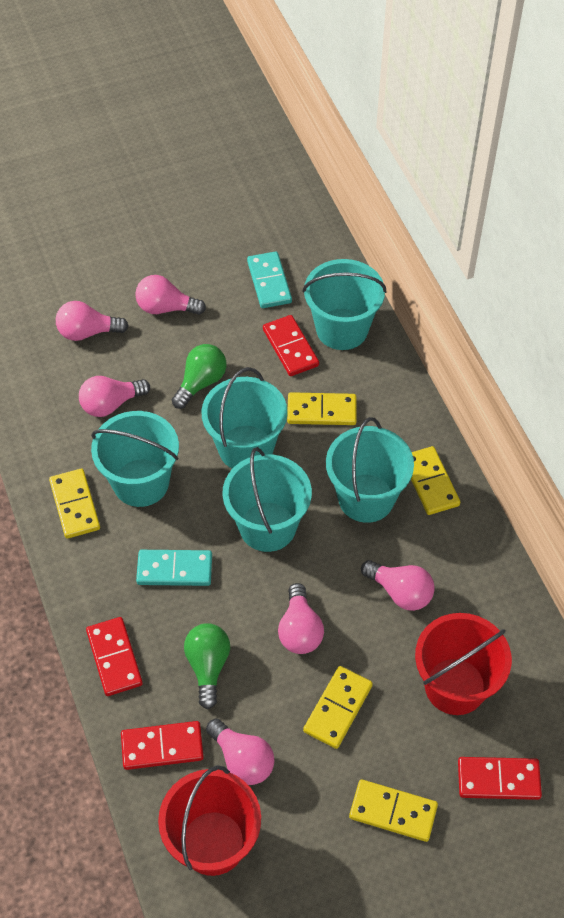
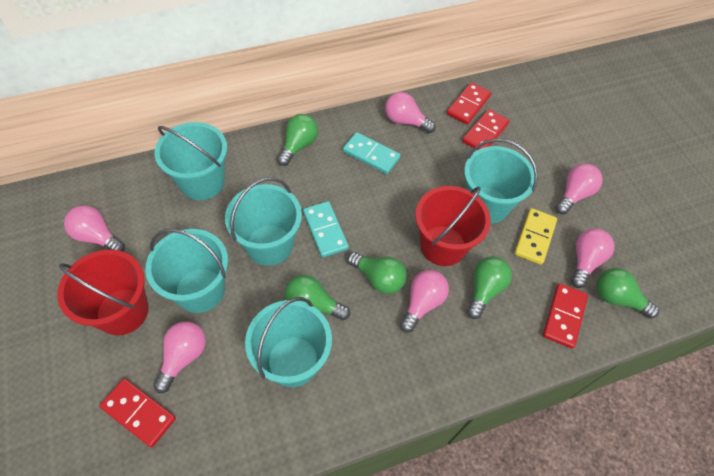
green light bulb: [172,344,226,409] [184,623,230,709] = 2 -> [277,114,318,166] [285,275,350,320] [347,252,407,294] [467,256,512,319] [596,268,659,319] = 5
yellow domino: [49,469,100,539] [287,392,357,425] [303,666,373,749] [349,779,438,842] [411,446,460,515] = 5 -> [515,208,557,265] = 1

